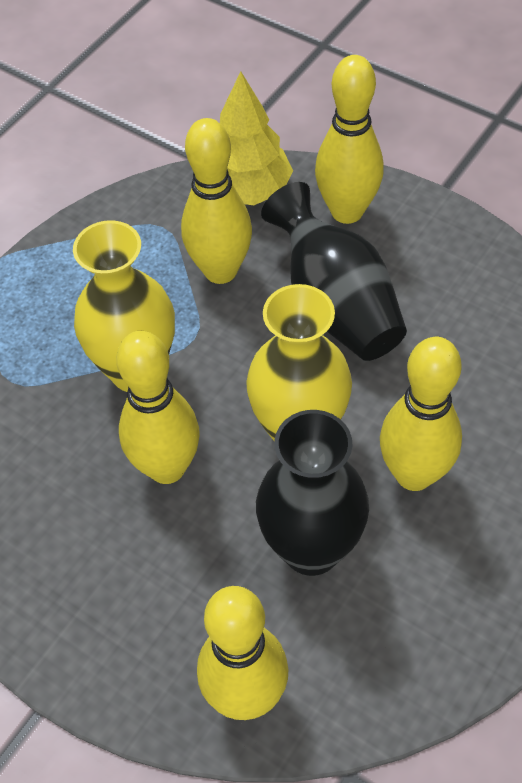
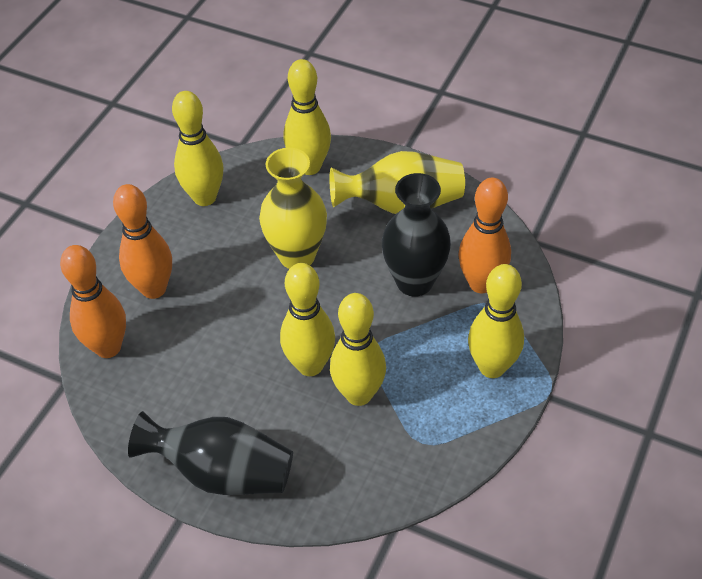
orange bowling pin: none = 0 -> [60,245,126,358] [113,184,172,299] [458,178,511,293] = 3
yellow tree: [220,71,293,205] = 1 -> none = 0

